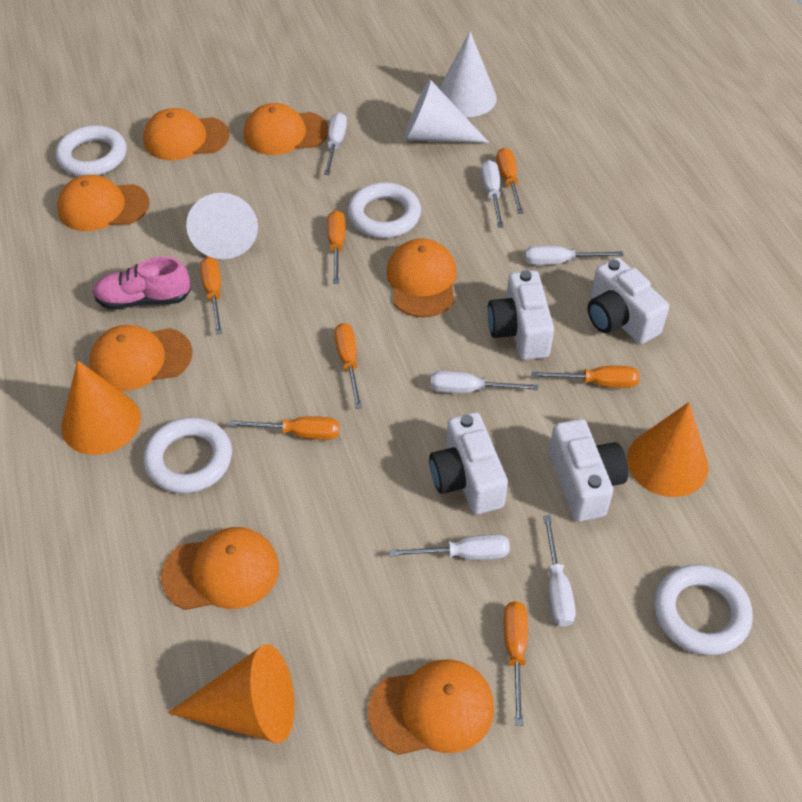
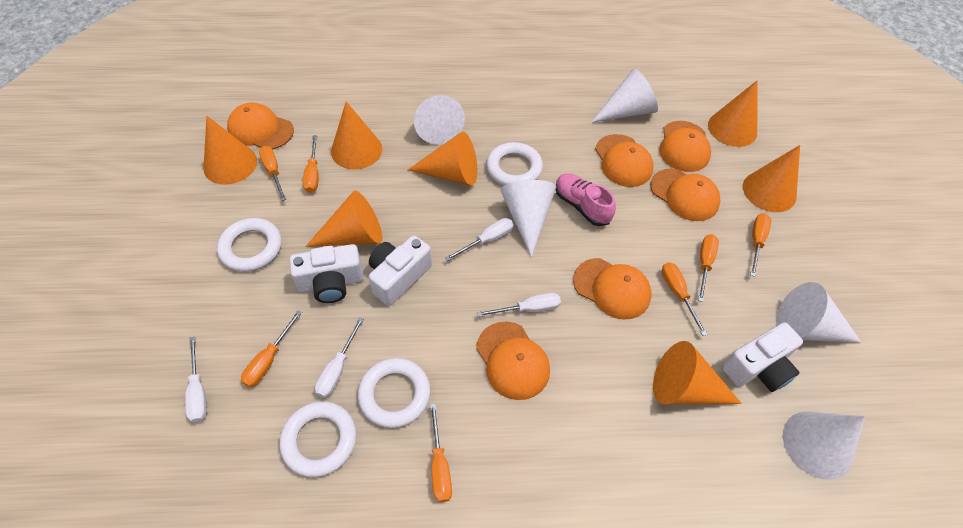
orange cap: [57,175,149,231] [89,325,192,391] [143,108,230,160] [161,527,279,610] [244,103,329,155] [368,659,494,755] [387,238,457,317] = 7 -> [227,103,294,150] [476,321,550,400] [573,258,651,320] [595,134,654,187] [650,168,720,221] [659,121,711,172] = 6
orange cone: [61,360,141,455] [168,644,295,743] [627,402,708,497] = 3 -> [203,116,257,185] [305,190,382,247] [331,101,382,169] [408,132,477,186] [653,341,742,404] [708,80,758,147] [743,145,800,212] = 7
white camera: [429,412,508,514] [488,270,554,360] [549,419,628,522] [587,257,669,344] = 4 -> [290,244,364,303] [368,235,432,306] [722,322,803,392] = 3
white cone: [186,193,258,259] [404,79,489,143] [439,31,497,117] = 3 -> [414,95,465,145] [500,180,556,257] [591,69,658,123] [776,282,861,343] [783,411,865,480] = 5
white screwdriver: [324,113,347,175] [389,534,510,560] [431,371,538,393] [481,160,504,228] [525,245,623,265] [543,515,576,627] = 6 -> [185,336,207,423] [315,317,364,398] [445,218,514,261] [477,293,561,317] = 4

